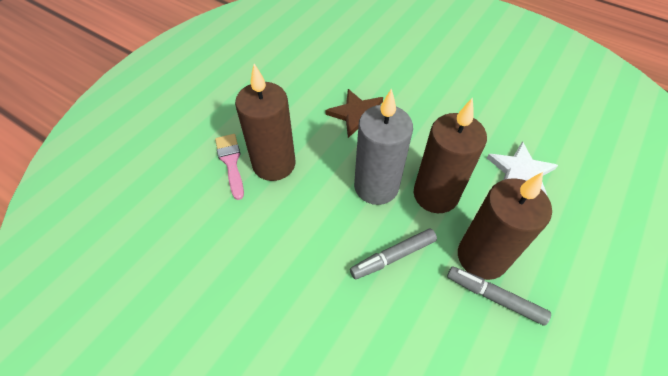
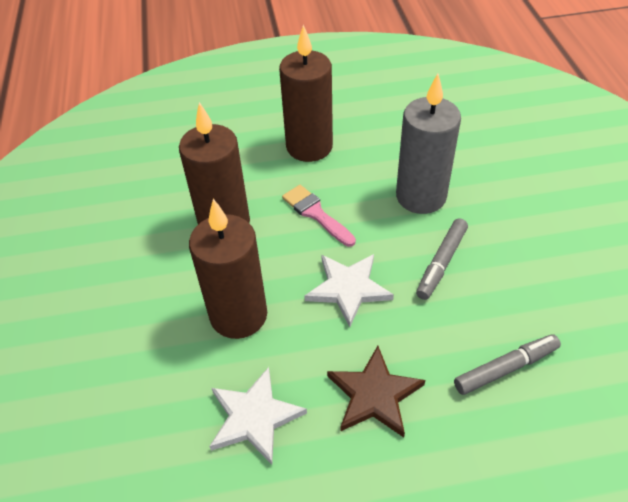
white star: [487,141,558,195] = 1 -> [209,367,307,465] [304,254,394,327] = 2

